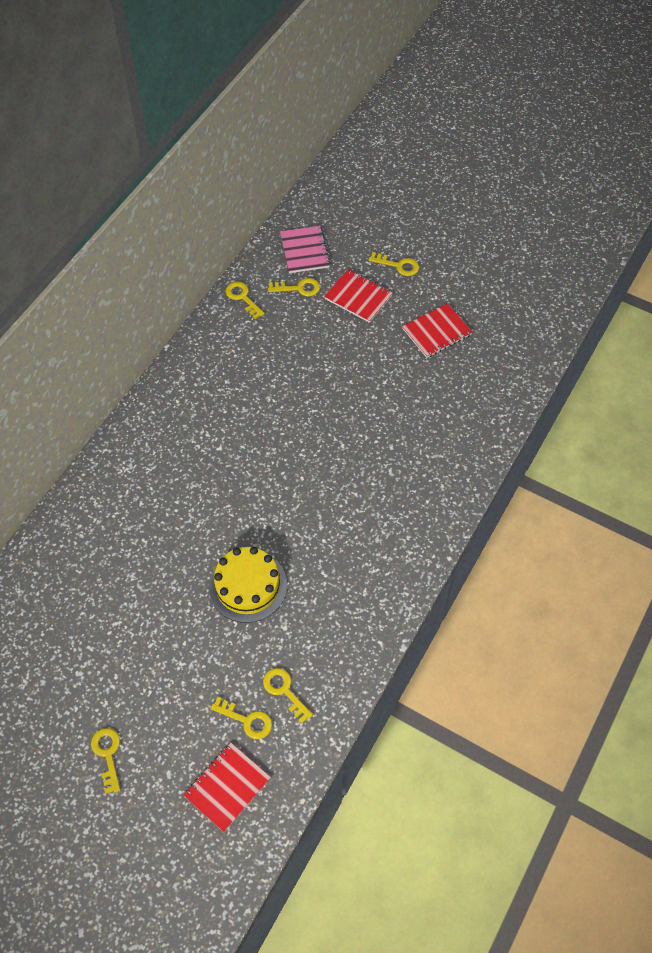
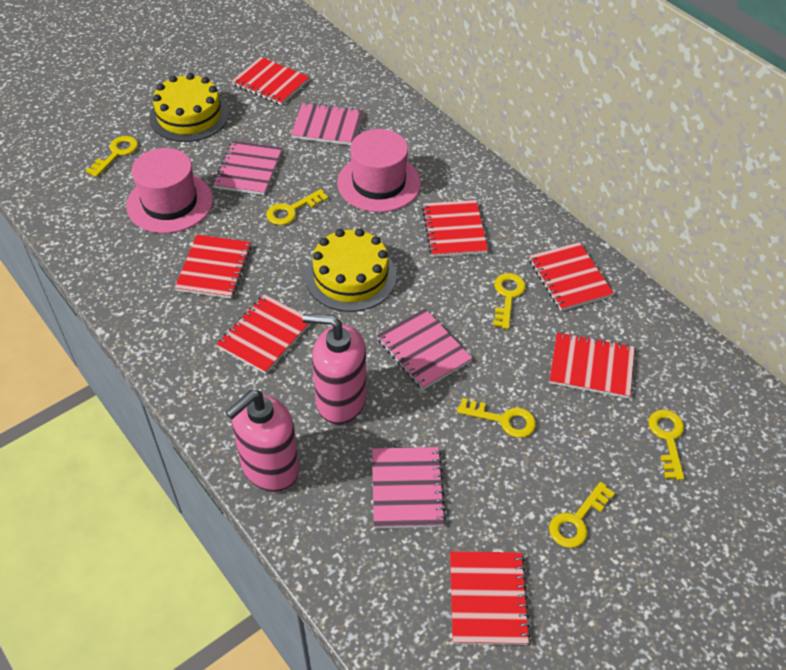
pink hat: none = 0 -> [126,148,213,233] [337,129,421,212] = 2
pink notebook: [280,226,331,273] = 1 -> [213,141,282,195] [291,102,364,145] [372,447,446,528] [376,309,472,390] = 4
pink soap dispenser: none = 0 -> [225,390,299,492] [302,314,367,425] = 2
red notebook: [183,743,271,832] [324,269,393,323] [402,303,472,358] = 3 -> [175,235,252,299] [216,294,311,374] [232,57,309,105] [422,200,488,257] [450,551,531,645] [529,242,614,311] [549,332,635,398] = 7
yellow cake: [209,547,287,623] = 1 -> [149,73,229,142] [305,228,396,312] = 2

